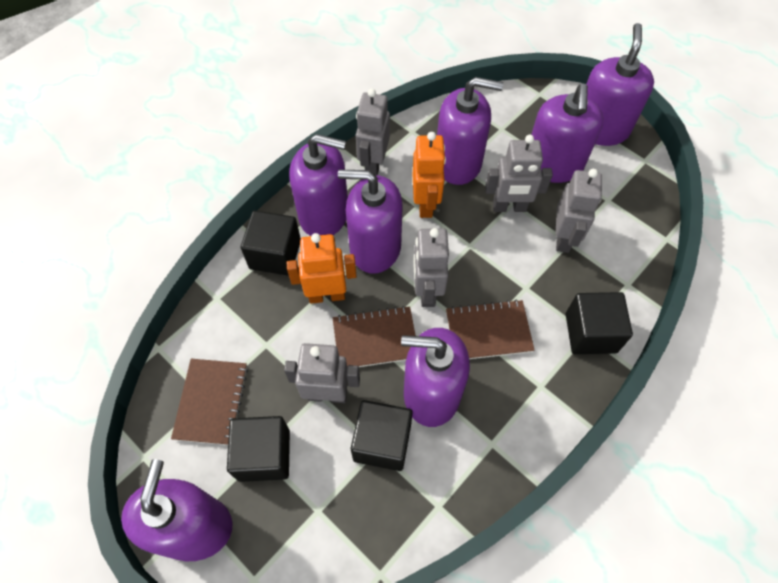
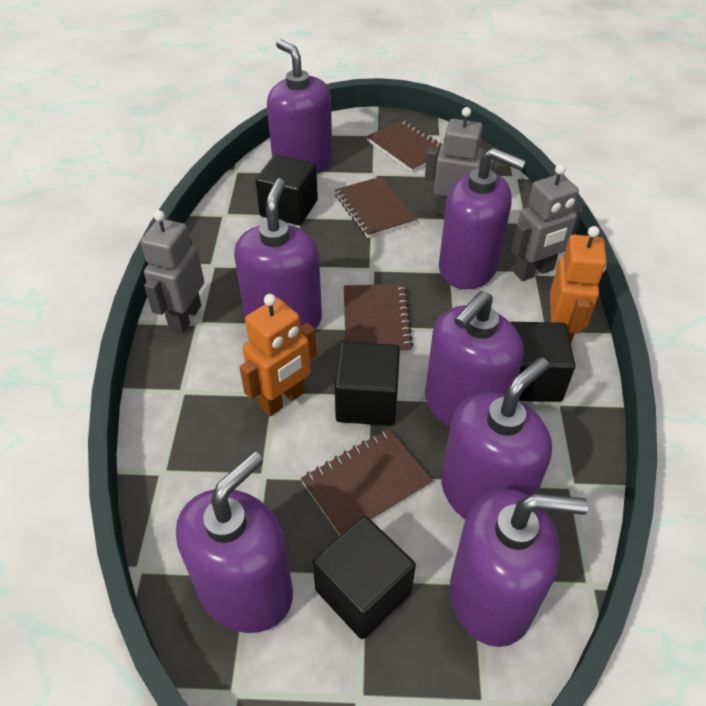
brown notebook: [171,359,248,445] [333,306,416,367] [446,300,535,359] = 3 -> [301,428,433,536] [335,176,417,238] [344,284,413,354] [366,120,442,172] = 4
grey robot: [284,343,360,403] [356,88,390,176] [413,228,449,307] [485,135,553,212] [555,169,602,253] = 5 -> [141,210,204,334] [425,107,495,216] [511,164,583,281] = 3

